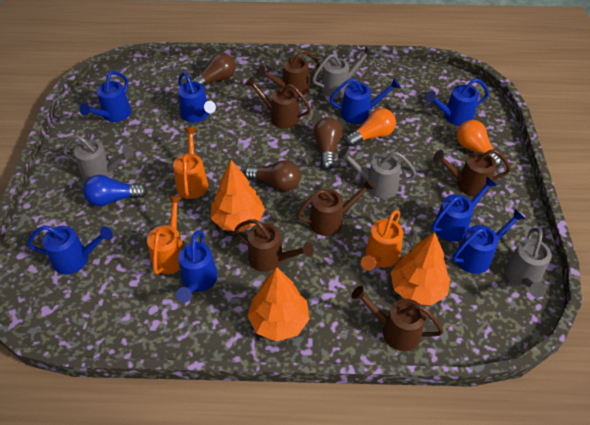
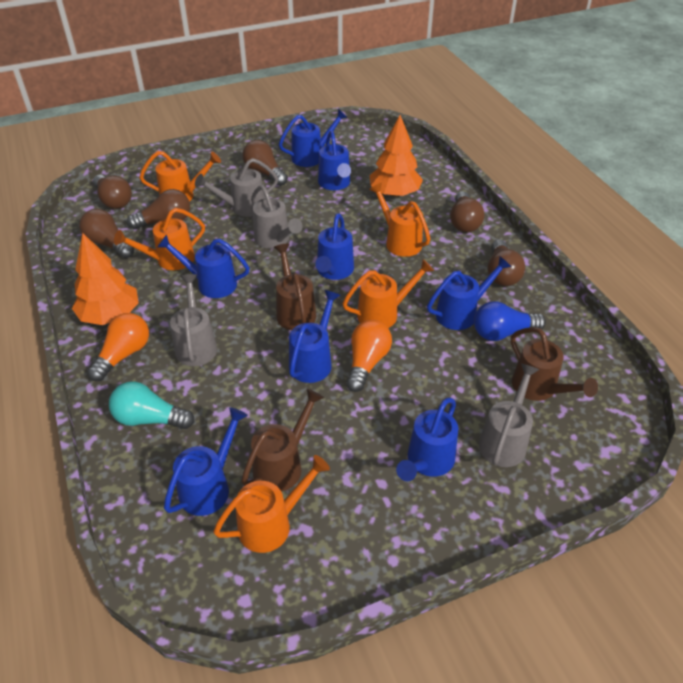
brown light bulb: [191,53,236,86] [244,160,301,191] [313,118,342,170] = 3 -> [79,209,134,258] [93,175,132,209] [127,189,190,229] [242,140,288,186] [450,191,485,232] [488,239,525,286] = 6
brown watering can: [234,219,314,272] [245,76,311,129] [257,49,320,97] [297,178,375,236] [351,286,444,351] [433,149,511,197] = 6 -> [241,389,324,492] [274,244,316,330] [511,327,598,401] = 3
orange tree: [211,160,265,232] [247,267,310,342] [391,232,450,306] = 3 -> [72,233,139,325] [370,115,423,197] = 2
orange watering can: [147,196,184,275] [173,128,208,199] [361,210,403,271] = 3 -> [114,208,205,270] [139,151,221,202] [213,455,330,553] [342,259,434,328] [369,182,430,257] = 5
turquoise light bulb: none = 0 -> [109,381,195,429] = 1

